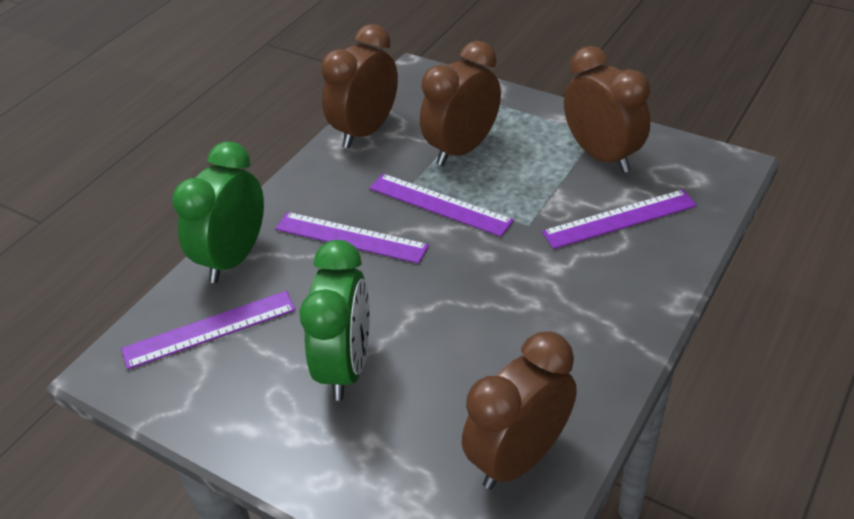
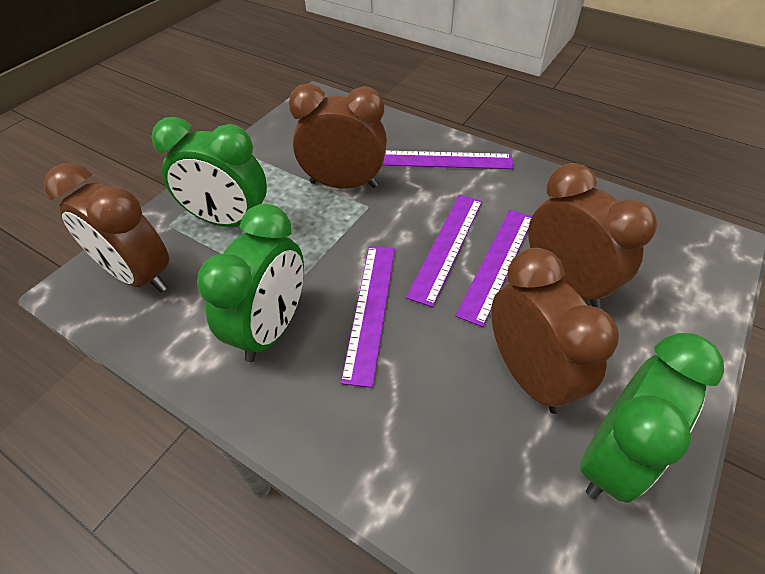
green clock: [172,142,264,283] [299,240,370,401] = 2 -> [151,117,267,227] [197,204,304,362] [580,333,724,503] = 3

